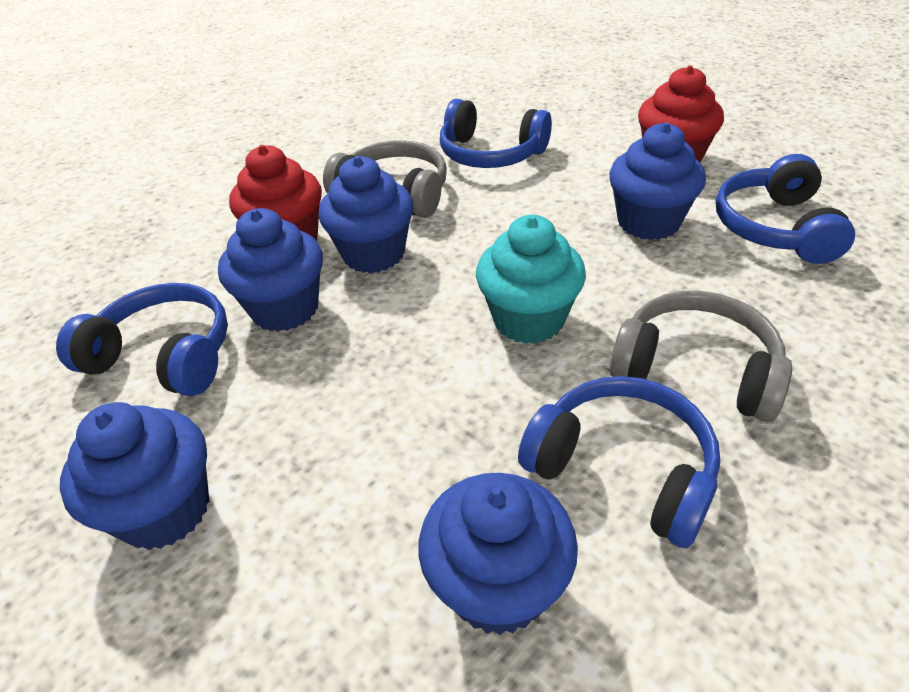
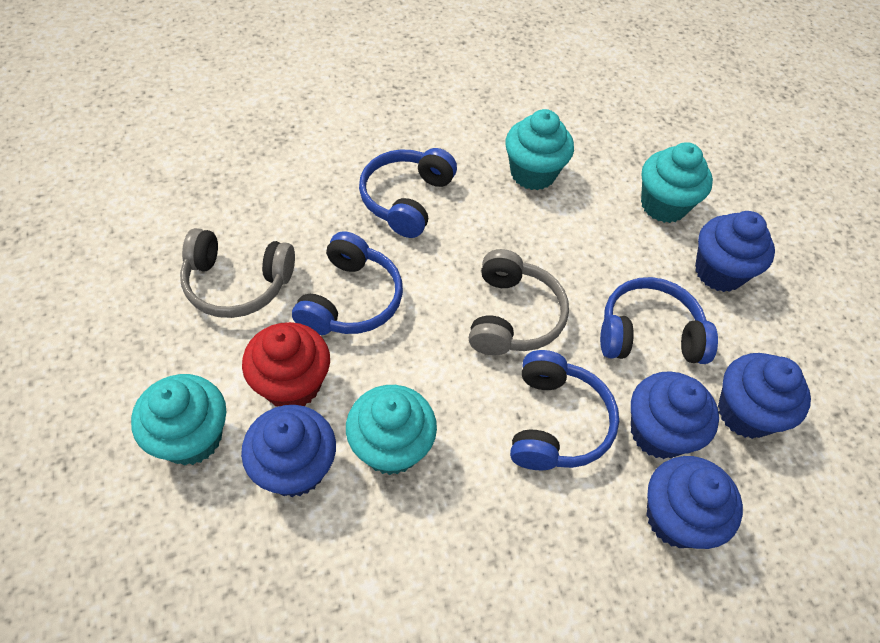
red cupcake: [229,145,322,241] [638,65,724,163] = 2 -> [242,322,330,407] = 1
turquoise cupcake: [476,215,586,344] = 1 -> [131,374,226,465] [346,385,437,475] [505,109,574,190] [641,142,713,223] = 4

